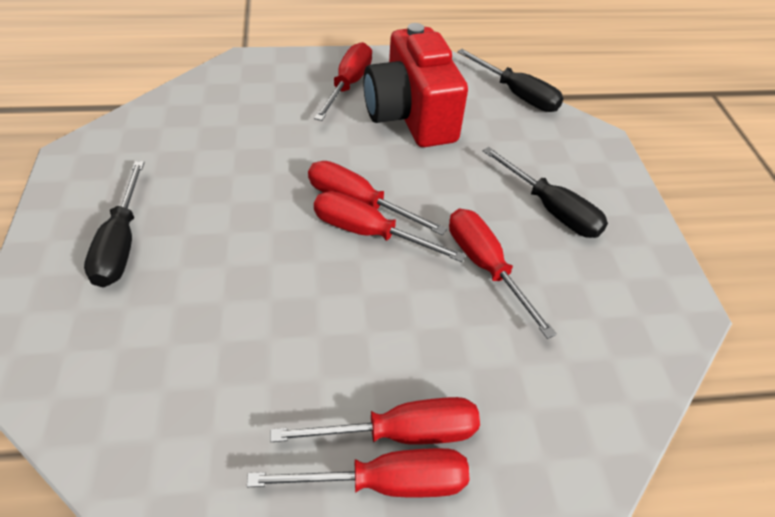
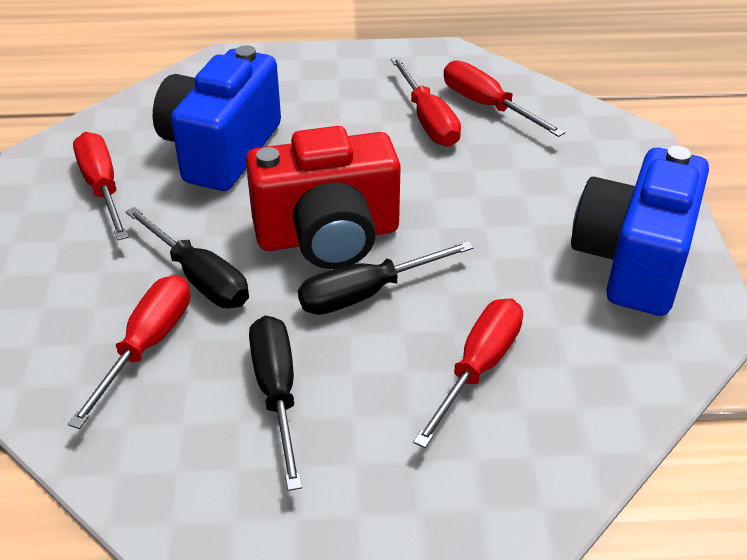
blue camera: none = 0 -> [153,45,281,191] [571,146,709,316] = 2
red screwdriver: [247,448,469,497] [270,397,480,444] [308,161,447,235] [314,42,372,121] [314,191,466,262] [449,209,557,339] = 6 -> [68,275,190,429] [73,132,129,240] [391,57,461,147] [413,298,523,448] [444,60,565,137] = 5

